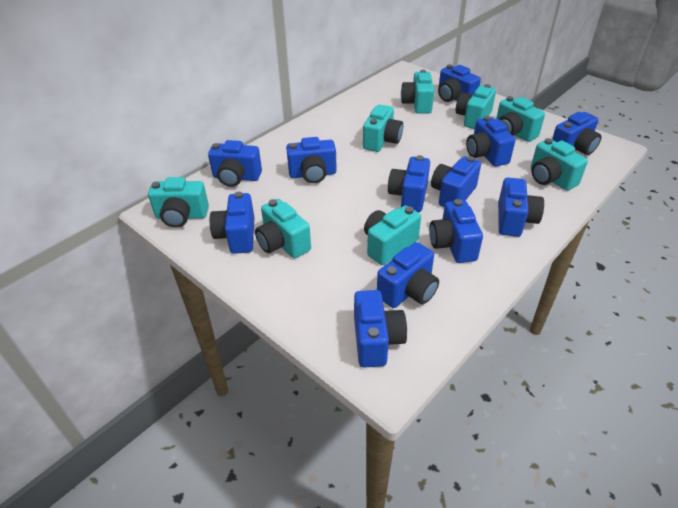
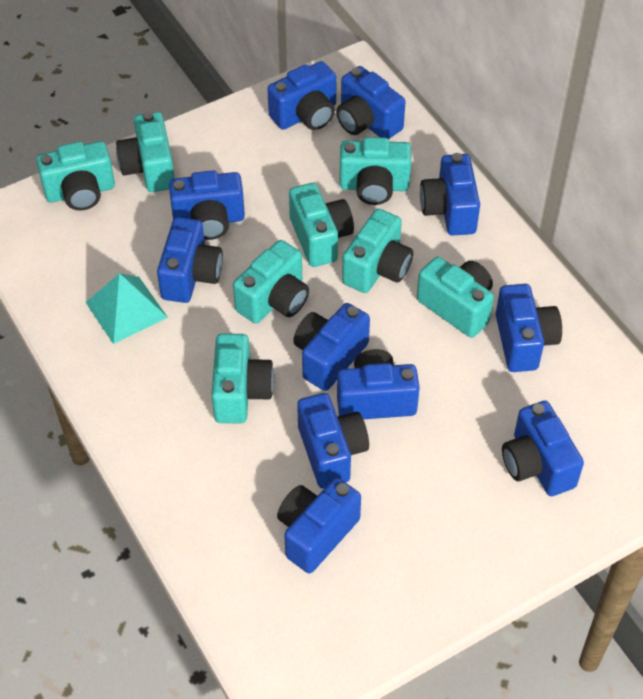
blue camera: [208,140,262,187] [210,192,254,254] [286,137,337,183] [354,290,407,367] [377,242,439,308] [388,155,430,212] [429,199,483,263] [431,156,481,207] [438,64,481,102] [466,116,515,167] [498,178,544,237] [552,112,602,155] = 12 -> [157,217,223,303] [169,170,245,240] [267,61,337,130] [277,478,361,573] [293,303,370,391] [297,393,369,488] [336,66,405,139] [337,349,420,419] [420,153,480,236] [496,284,562,372] [502,401,584,496] = 11
turquoise pyramid: none = 0 -> [85,273,168,344] = 1

